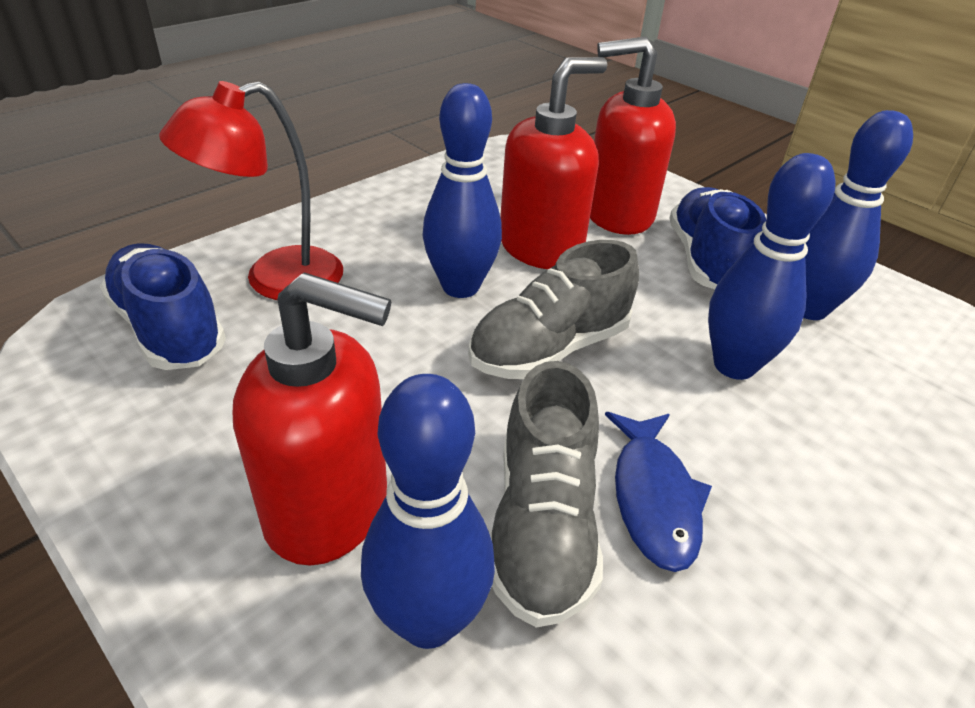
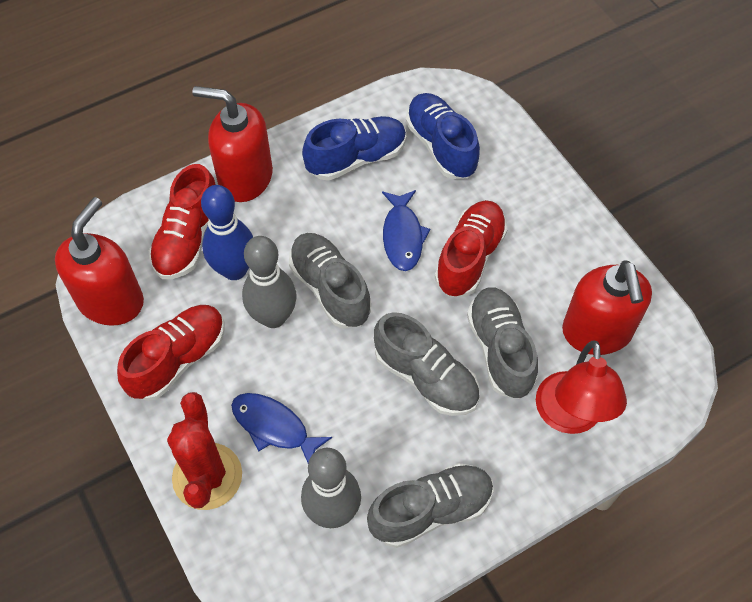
blue bowling pin: [361,374,495,649] [422,83,502,298] [708,153,836,380] [803,110,913,320] = 4 -> [201,185,253,280] = 1
blue fish: [605,412,712,572] = 1 -> [231,393,332,463] [382,190,430,271] = 2
grey bowling pin: none = 0 -> [242,236,297,328] [301,448,361,528] = 2
grey shoe: [468,240,639,379] [490,361,603,628] = 2 -> [289,233,371,329] [367,463,494,548] [374,312,479,416] [467,288,538,399] = 4
red cactus: none = 0 -> [167,392,242,510] = 1
red shoe: none = 0 -> [117,305,224,401] [149,164,216,279] [435,200,508,297] = 3

